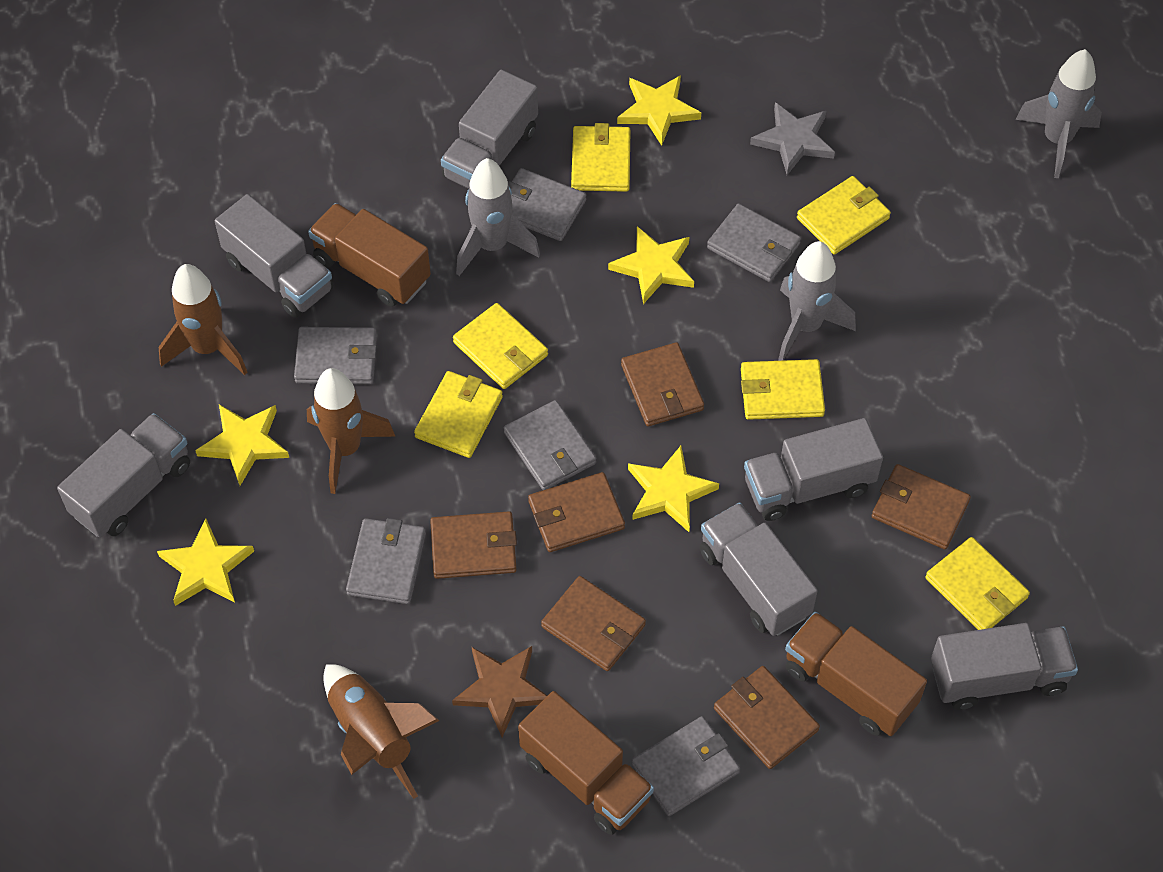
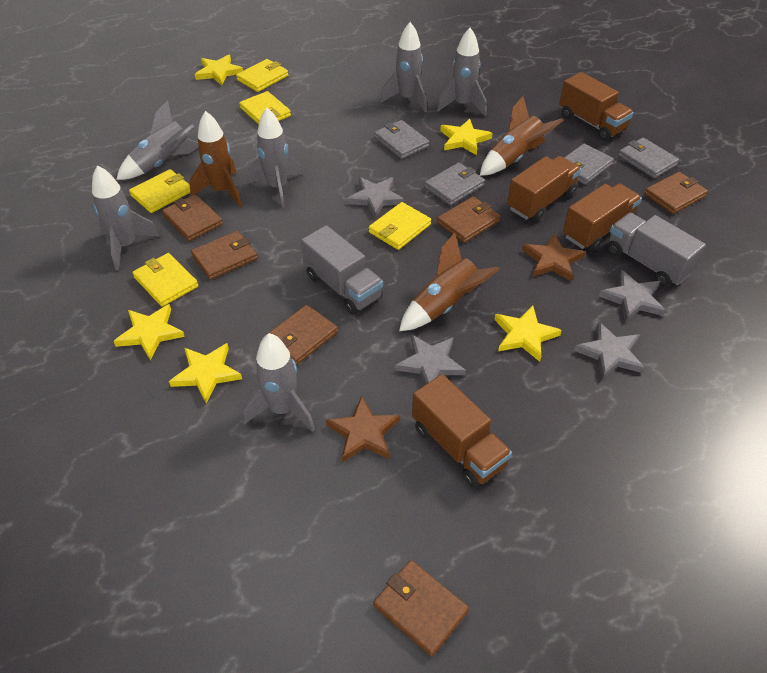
brown star: [452,646,547,737] = 1 -> [326,396,400,462] [522,233,585,282] = 2
brown truck: [308,203,431,307] [518,691,654,835] [785,612,927,736] = 3 -> [412,374,512,488] [507,156,581,221] [559,72,634,141] [563,183,642,251] = 4
grey rocket: [456,158,540,276] [778,241,856,361] [1015,49,1102,178] = 3 -> [92,165,160,270] [116,100,199,180] [243,333,315,432] [248,108,302,208] [380,22,427,112] [437,28,487,116] = 6
grey star: [750,102,835,175] = 1 -> [347,177,404,218] [395,334,466,385] [574,322,645,380] [599,270,666,322] = 4
grey truck: [57,413,190,537] [215,194,333,318] [441,70,538,189] [700,502,818,636] [744,418,883,521] [931,623,1078,710] = 6 -> [301,225,383,315] [607,213,706,286] = 2
grey wallet: [294,327,377,384] [346,518,426,604] [504,400,596,490] [508,168,586,241] [632,716,740,816] [707,204,801,282] = 6 -> [374,120,429,159] [425,163,485,205] [564,143,614,185] [618,137,679,178] = 4
yellow wallet: [414,371,503,458] [453,303,548,389] [571,123,631,192] [741,359,825,420] [797,176,891,255] [925,537,1030,630] = 6 -> [129,169,190,213] [132,253,198,307] [236,59,288,92] [239,91,291,124] [369,202,431,250] = 5

